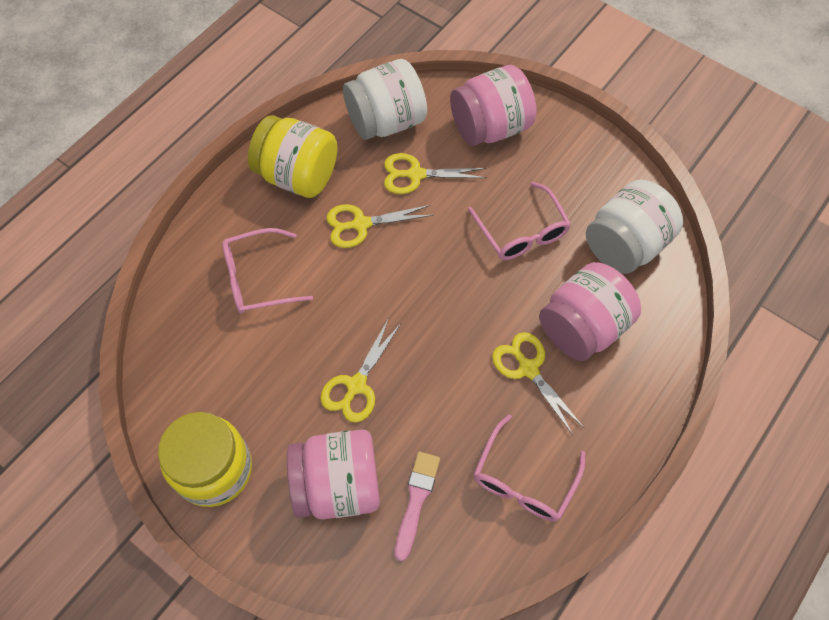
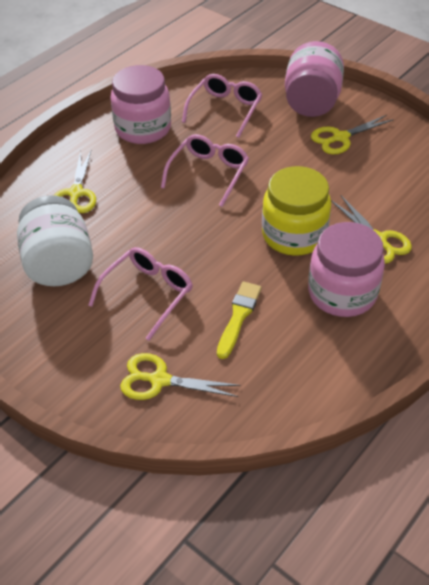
pink brush: [395,452,440,561] = 1 -> none = 0
white jar: [343,59,427,140] [586,180,683,274] = 2 -> [17,195,93,286] = 1
yellow brush: none = 0 -> [217,281,262,359] = 1
yellow jar: [158,412,252,507] [248,115,338,198] = 2 -> [262,166,331,256] = 1

